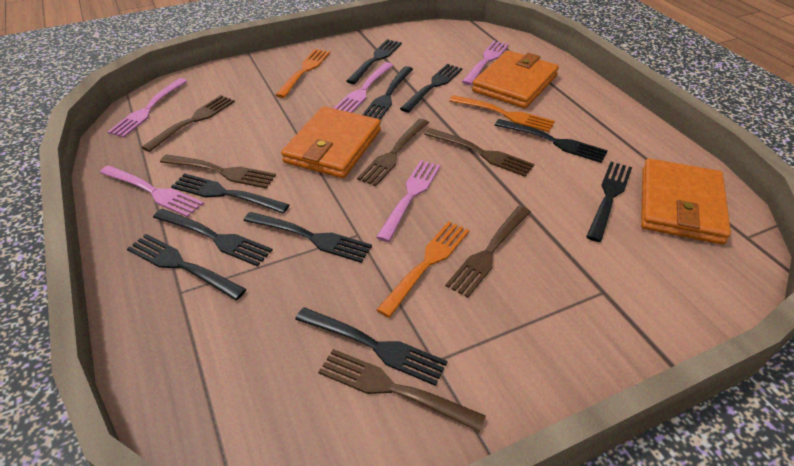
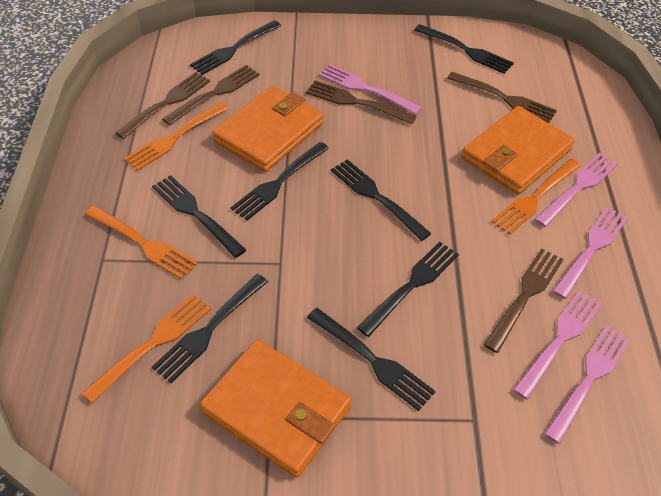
black fork: [127,234,246,300] [153,209,272,267] [171,173,290,214] [244,212,372,263] [295,307,448,386] [346,39,402,84] [362,66,413,120] [400,64,463,113] [495,119,608,163] [586,162,632,242] = 10 -> [152,175,246,258] [152,274,268,383] [190,20,281,75] [231,142,329,221] [307,308,436,411] [331,159,432,241] [357,242,459,337] [415,24,514,74] = 8
brown fork: [141,95,235,152] [160,154,276,189] [318,349,486,432] [357,119,429,186] [424,128,534,177] [445,206,531,298] = 6 -> [115,72,210,139] [162,65,260,125] [306,80,417,124] [447,72,557,123] [484,248,564,353] = 5
orange fork: [275,49,330,98] [376,221,469,318] [449,95,555,132] = 3 -> [82,294,211,403] [85,206,198,280] [124,102,229,171] [491,159,581,235] = 4

